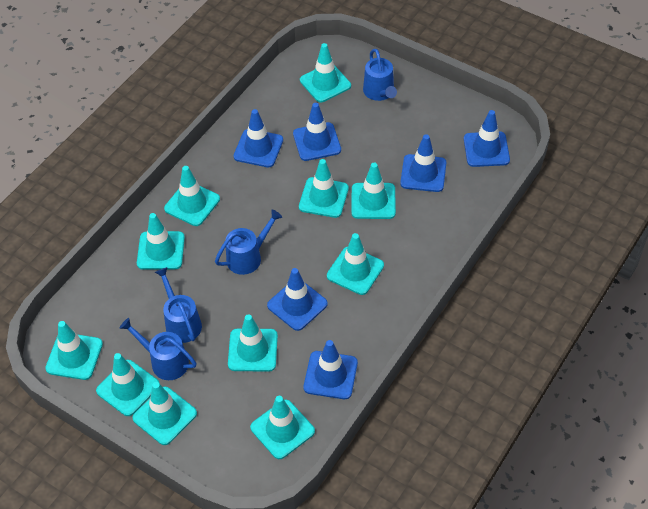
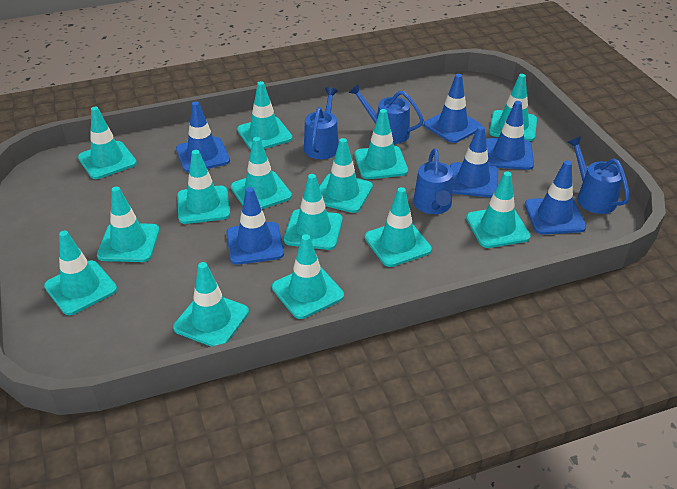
turquoise traffic cone: [45,321,103,380] [96,353,160,416] [132,382,197,445] [137,213,185,270] [164,166,220,226] [228,314,278,372] [250,396,315,459] [299,159,349,218] [300,43,351,102] [327,233,384,295] [351,163,396,219] = 11 -> [44,230,117,315] [78,107,137,179] [97,186,159,262] [173,262,249,347] [177,150,230,224] [231,137,292,209] [237,81,292,150] [272,234,344,319] [284,174,342,250] [319,138,373,213] [355,109,408,179] [365,187,432,267] [466,171,531,248] [489,74,537,141] = 14

